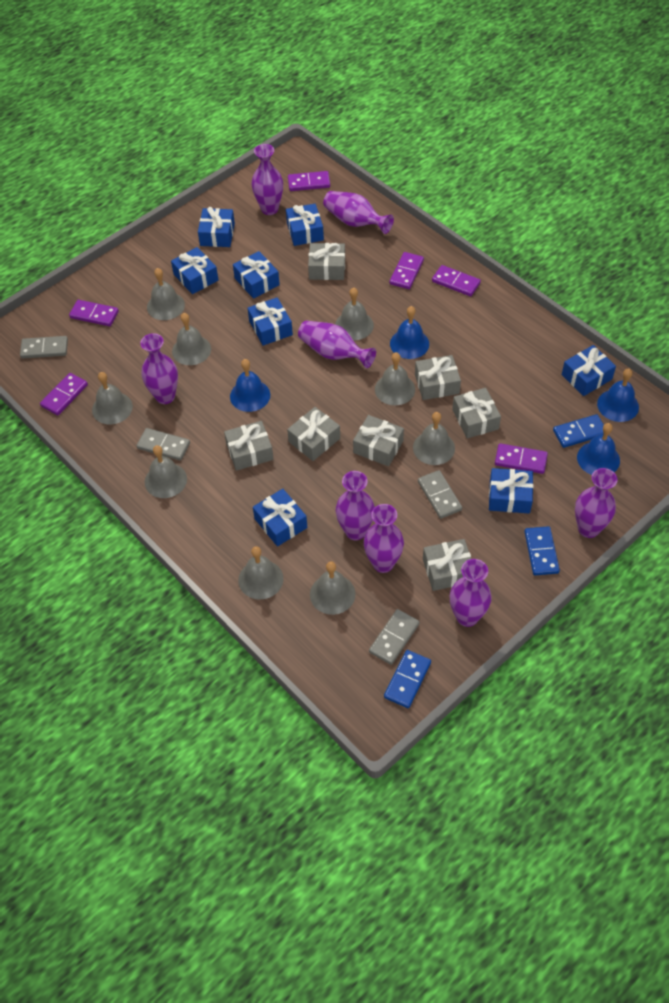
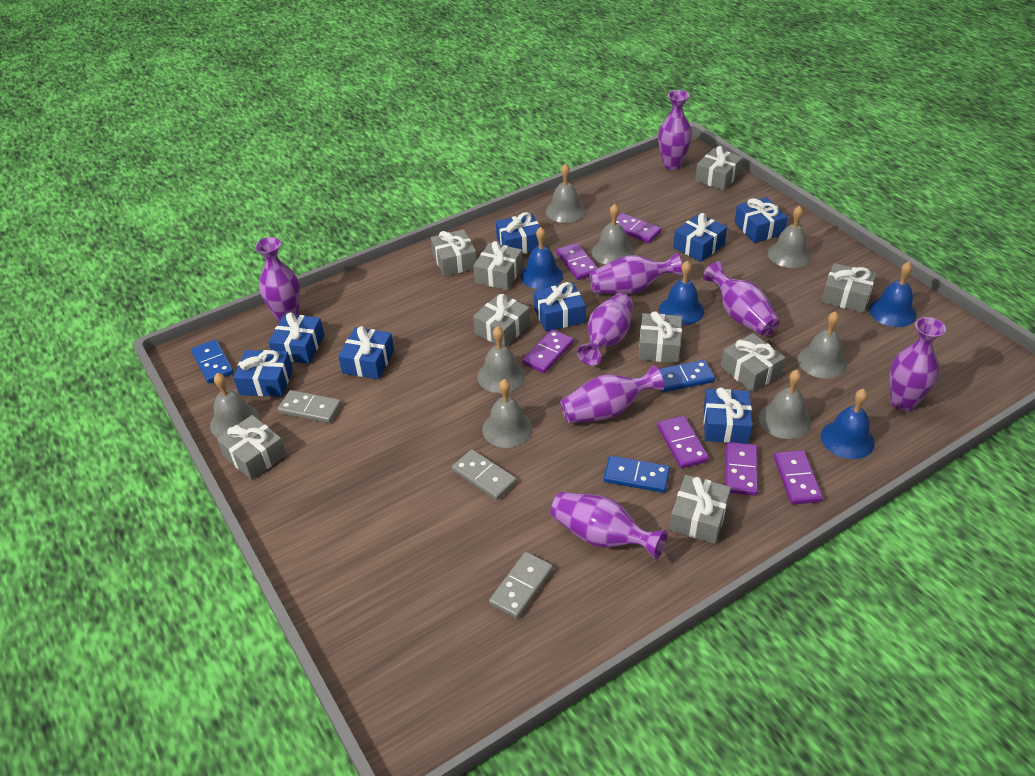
grey bell: [92,372,133,425] [145,445,187,498] [147,268,185,320] [172,313,211,365] [238,546,284,600] [310,561,355,615] [335,288,374,340] [375,352,415,405] [413,412,455,465] = 9 -> [210,373,260,438] [477,327,525,393] [482,379,533,448] [546,163,585,223] [592,204,634,264] [759,370,811,439] [768,205,811,268] [798,311,847,379] = 8
grey domino: [20,336,68,359] [136,428,190,461] [369,609,420,665] [418,470,462,519] = 4 -> [278,390,341,423] [452,449,517,500] [489,552,553,619] = 3
grey gift: [224,421,274,471] [287,407,340,461] [308,243,345,280] [353,415,404,466] [415,355,461,400] [423,539,471,591] [452,388,501,438] = 7 -> [217,415,286,480] [431,229,477,277] [473,241,523,290] [473,294,530,346] [639,311,682,363] [669,475,731,544] [695,146,743,191] [721,333,786,392] [821,263,876,313] = 9

